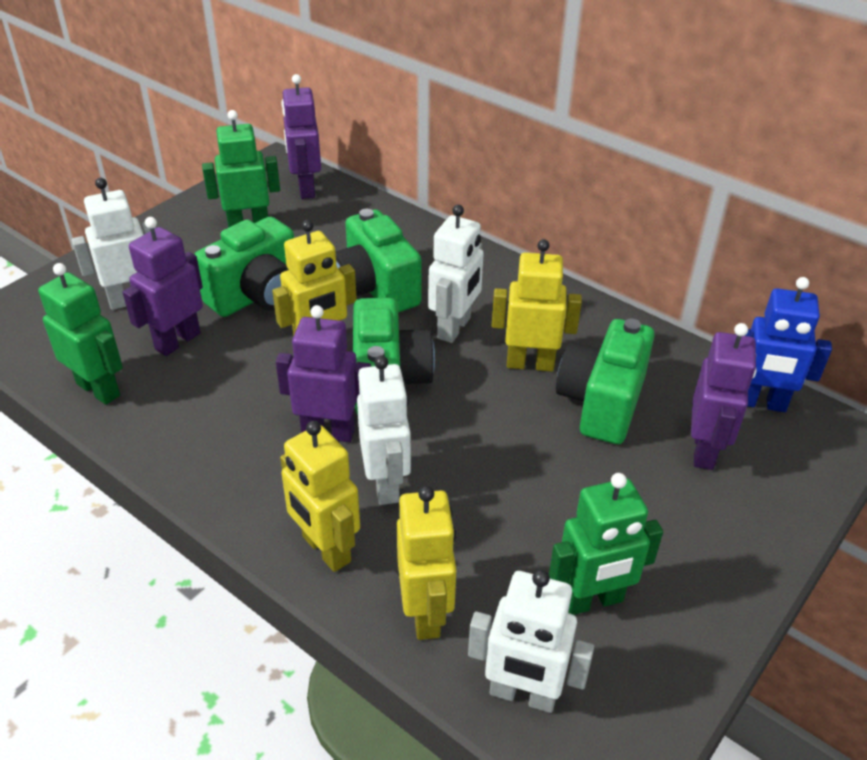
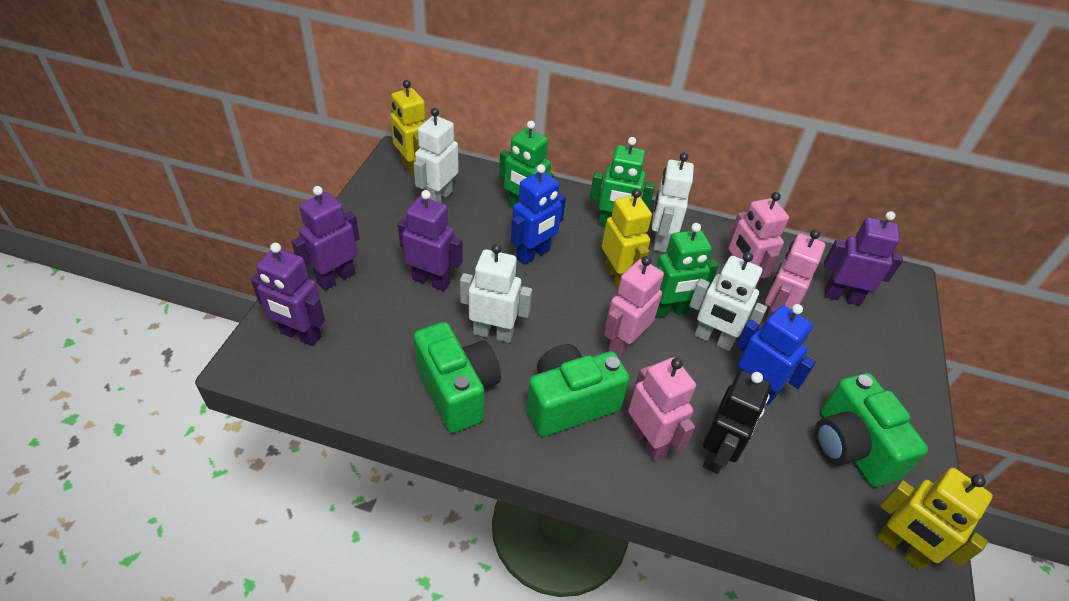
black robot: none = 0 -> [703,370,771,474] = 1
blue robot: [745,277,832,412] = 1 -> [511,164,566,265] [736,304,816,405] = 2
green camera: [194,216,294,317] [335,209,422,312] [353,298,435,415] [556,319,655,444] = 4 -> [413,322,501,433] [527,344,630,437] [815,373,928,487] = 3
pink robot: none = 0 -> [604,256,664,358] [628,357,696,461] [729,192,789,289] [763,230,826,324] = 4
yellow robot: [272,220,357,336] [280,421,360,572] [397,486,456,640] [492,239,582,372] = 4 -> [390,80,426,179] [602,189,652,289] [877,468,993,570] = 3

